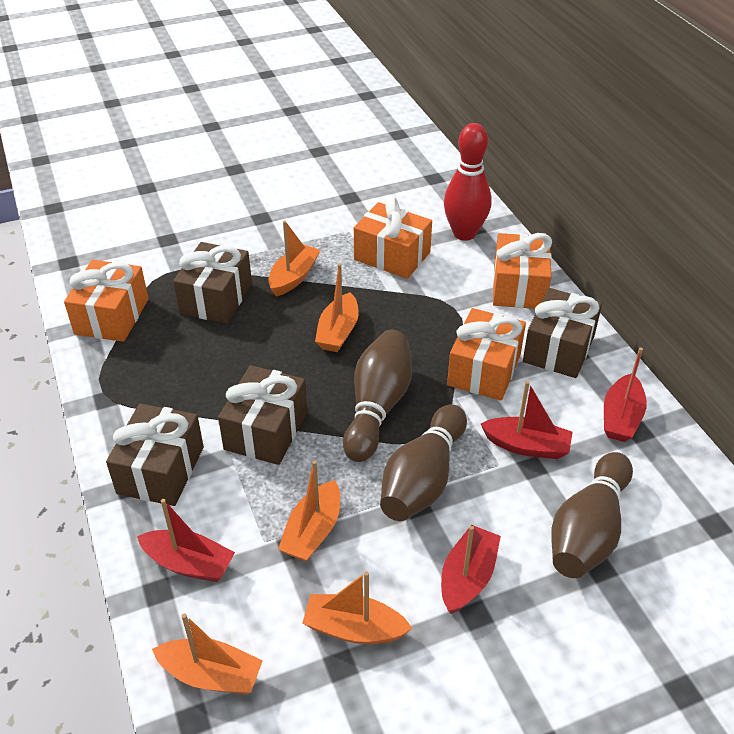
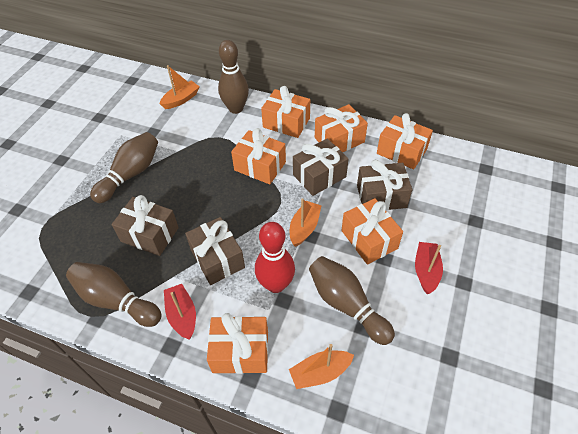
brown bowling pin: [343,330,412,462] [380,404,467,521] [551,452,633,578] = 3 -> [66,262,162,327] [90,132,158,203] [218,40,249,114] [309,256,395,345] = 4
orange boat: [152,613,263,694] [268,221,320,296] [278,460,340,562] [303,571,412,644] [315,263,359,352] = 5 -> [160,65,200,109] [289,344,354,389] [290,198,321,247] = 3
orange gift: [64,260,149,342] [354,197,432,279] [447,308,526,401] [493,233,552,309] = 4 -> [207,313,268,374] [231,128,286,184] [261,86,310,138] [315,104,368,152] [341,198,403,265] [377,113,433,169] = 6
red boat: [137,499,235,582] [441,525,501,614] [481,381,573,459] [604,347,647,442] = 4 -> [164,284,196,340] [415,242,443,294] = 2

